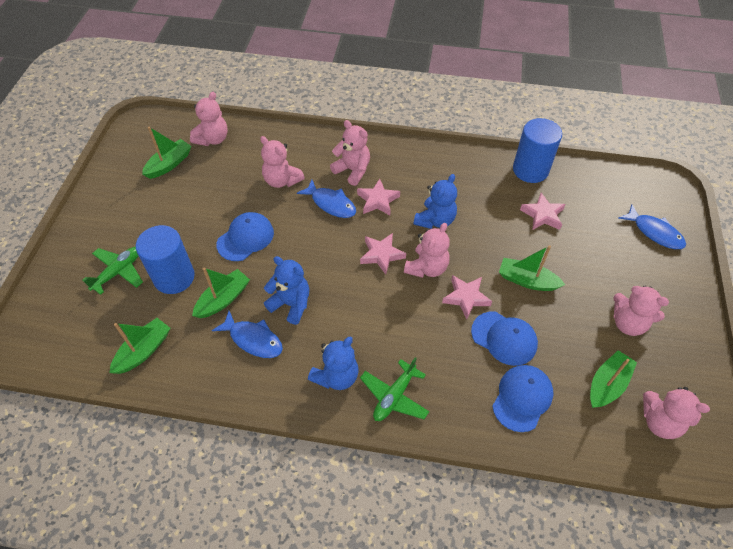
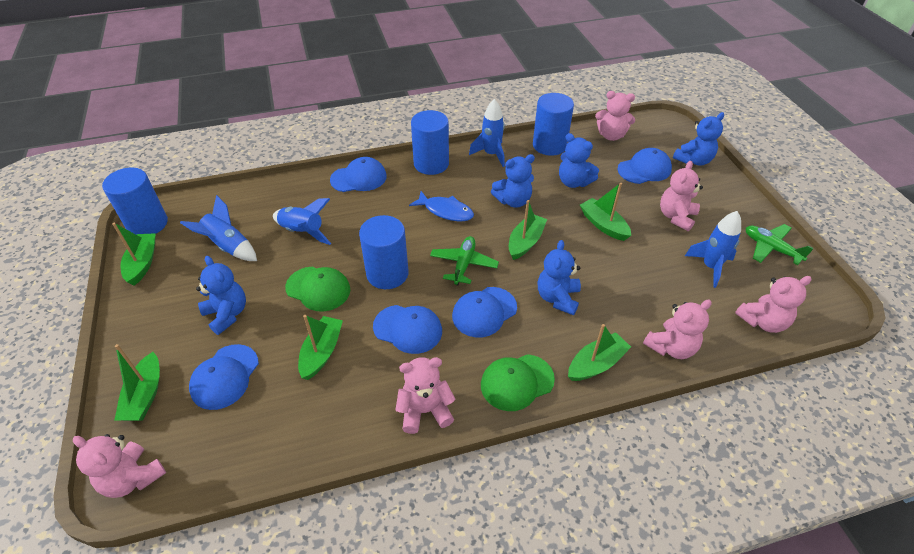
blue cap: [216,212,274,261] [471,311,538,366] [492,365,553,432] = 3 -> [189,344,259,410] [330,157,387,192] [373,305,442,354] [452,287,517,338] [617,148,672,184] = 5
blue cylinder: [136,225,195,294] [513,118,562,183] = 2 -> [102,167,168,234] [359,215,409,289] [411,110,449,175] [533,93,574,156] = 4
blue fish: [212,311,283,358] [297,180,356,218] [618,204,686,249] = 3 -> [409,191,474,221] = 1
blue rocket: none = 0 -> [180,195,257,261] [273,198,331,245] [469,99,505,167] [685,211,741,288] = 4
blue teddy bear: [264,256,309,325] [308,336,359,390] [413,174,457,229] = 3 -> [196,256,246,335] [491,154,535,208] [538,240,581,315] [559,133,599,188] [673,112,724,166] = 5
green boat: [109,318,170,374] [142,127,192,179] [192,268,250,318] [499,245,565,291] [590,350,637,408] = 5 -> [112,223,156,285] [114,344,160,421] [298,315,343,380] [509,200,547,260] [568,324,631,381] [580,183,631,241] = 6
green cap: none = 0 -> [285,267,350,312] [481,354,555,411] = 2
pink star: [357,179,400,215] [360,233,406,275] [442,275,492,320] [520,193,566,230] = 4 -> none = 0

